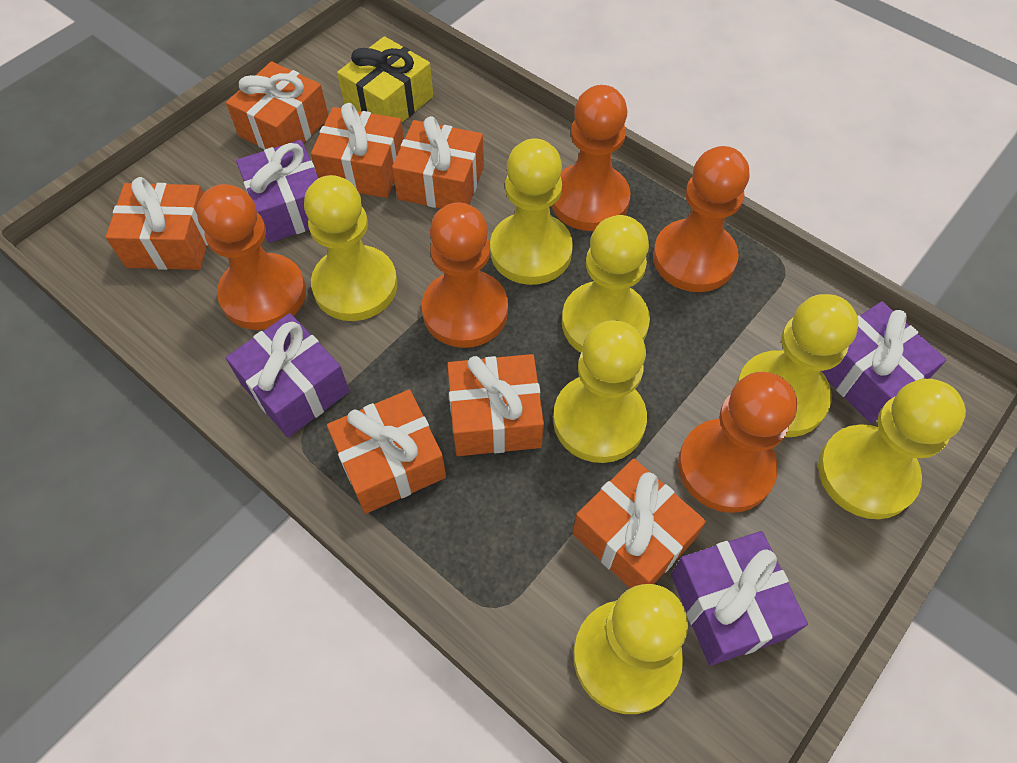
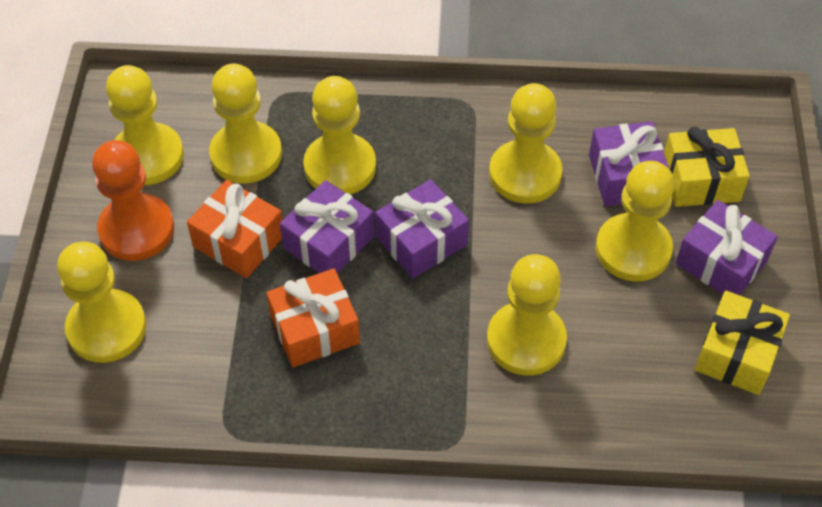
orange gift: [106,177,208,270] [226,61,329,150] [311,103,404,198] [327,389,446,514] [392,116,484,208] [447,354,544,456] [572,458,706,588] = 7 -> [187,180,282,278] [266,268,360,367] = 2
orange pawn: [197,184,306,330] [422,202,508,348] [551,85,630,231] [653,146,749,292] [678,372,797,513] = 5 -> [92,140,174,261] = 1
yellow gift: [337,36,433,122] = 1 -> [664,127,750,207] [695,291,790,395] = 2

